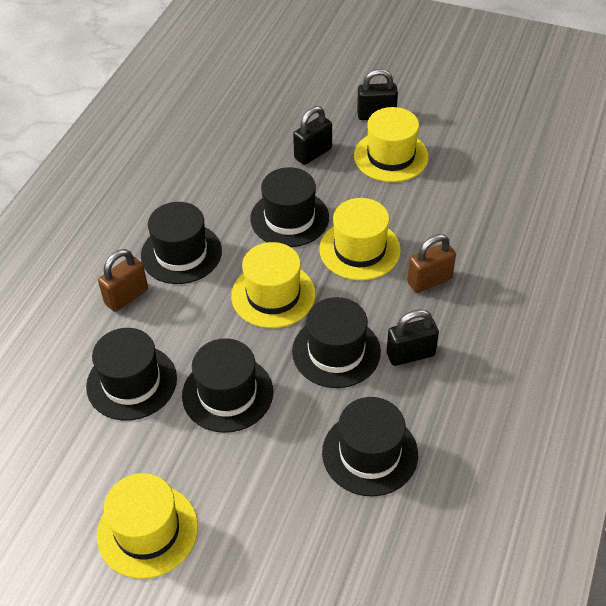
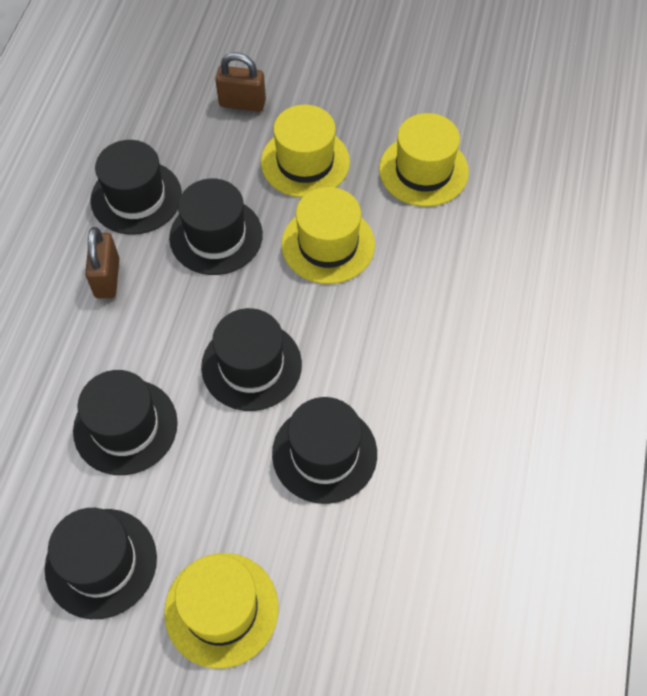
black padlock: [293,106,332,165] [357,69,398,120] [387,309,439,366] = 3 -> none = 0

